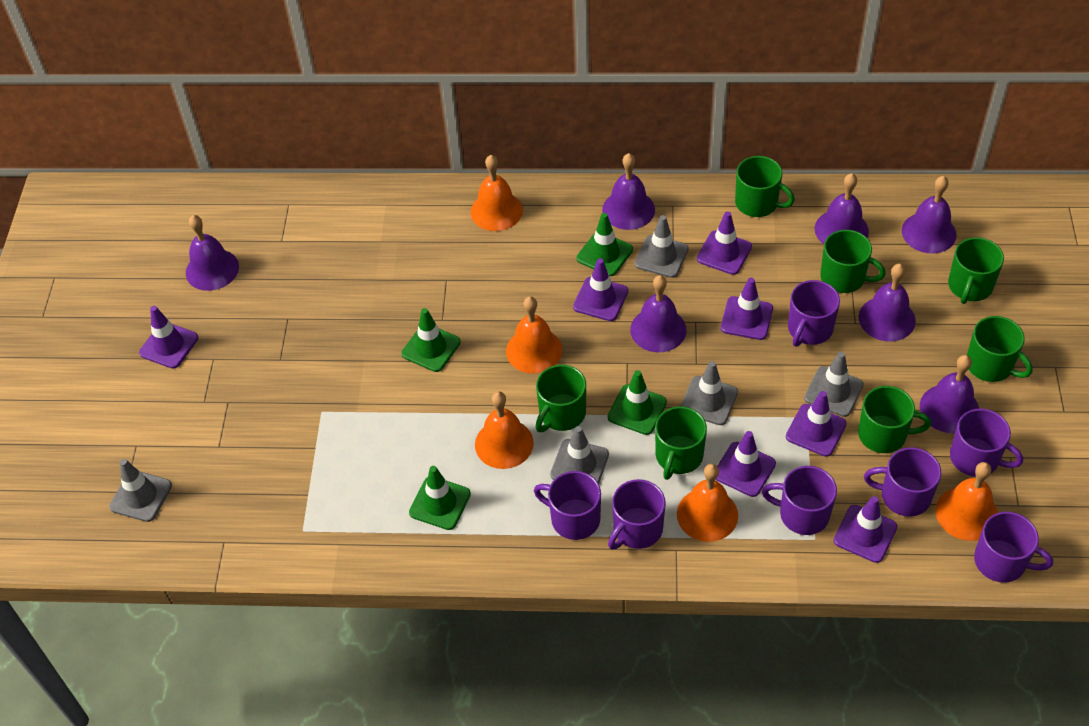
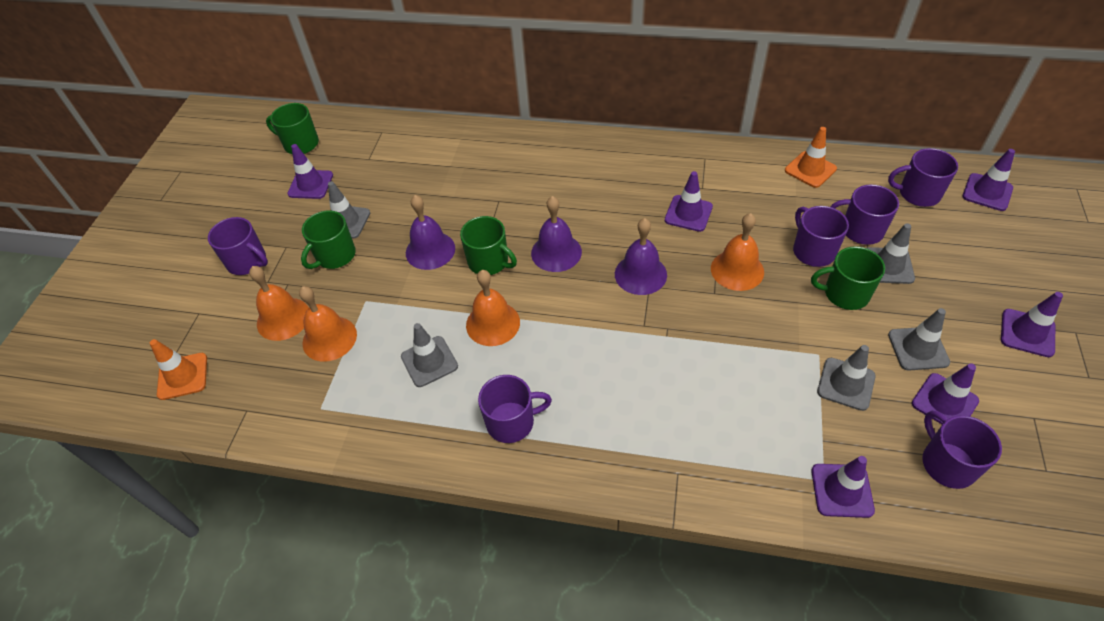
green mug: [535,365,586,432] [655,406,707,480] [735,156,795,217] [820,230,886,293] [858,386,931,453] [948,237,1004,304] [967,316,1033,382] = 7 -> [266,103,319,154] [301,210,356,269] [460,216,517,275] [811,246,885,310] = 4
green traffic cone: [401,308,461,372] [409,466,471,530] [577,213,633,276] [608,370,667,435] = 4 -> none = 0
orange bell: [471,155,523,231] [475,392,534,469] [506,296,562,374] [677,464,738,542] [936,462,998,541] = 5 -> [249,266,309,341] [299,286,357,362] [466,270,520,346] [711,213,764,291] = 4
orange traffic cone: none = 0 -> [150,339,207,400] [785,127,837,188] = 2
purple bell: [186,215,239,291] [602,153,655,230] [630,275,687,352] [815,173,869,244] [859,264,916,341] [902,176,957,253] [920,355,979,433] = 7 -> [406,195,455,270] [531,196,582,272] [615,218,667,295] = 3
purple mug: [534,471,601,540] [608,479,666,550] [762,466,837,535] [788,280,840,347] [864,447,941,517] [950,409,1023,477] [974,512,1053,583] = 7 -> [208,217,268,275] [478,375,552,443] [793,206,849,267] [831,185,899,245] [888,148,958,207] [922,411,1002,489] = 6
purple traffic cone: [139,306,198,369] [573,258,628,321] [697,211,752,275] [716,431,776,497] [721,278,773,340] [786,391,847,457] [833,496,897,563] = 7 -> [287,144,333,199] [665,171,713,232] [811,456,875,518] [912,363,979,424] [962,149,1015,211] [1001,292,1063,357] = 6

